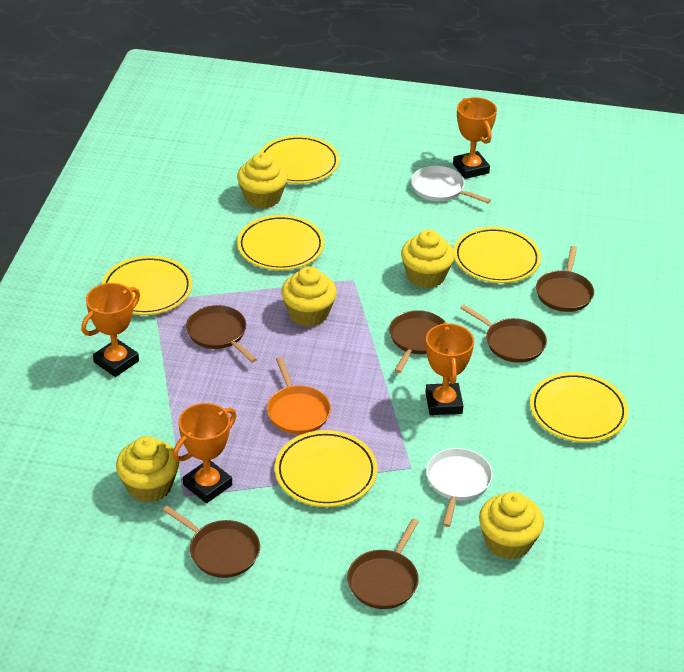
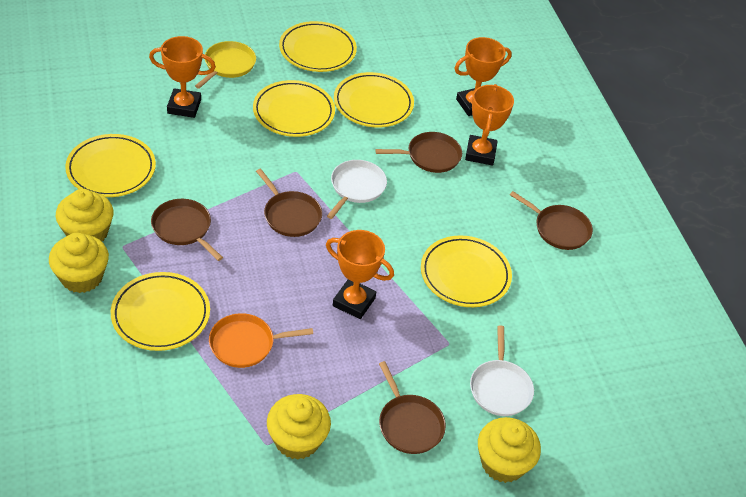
brown pan: [163,506,260,578] [186,305,257,363] [347,518,419,609] [389,310,445,373] [460,304,547,363] [536,246,594,312] = 6 -> [151,199,223,261] [256,169,322,237] [375,132,462,173] [379,361,446,454] [510,191,593,250] = 5
yellow cupcake: [116,436,179,503] [237,152,288,209] [281,266,337,327] [401,230,455,289] [479,492,544,560] = 5 -> [49,233,109,293] [56,189,114,241] [267,394,331,460] [478,417,541,483] = 4
yellow pan: none = 0 -> [195,41,256,89] = 1

